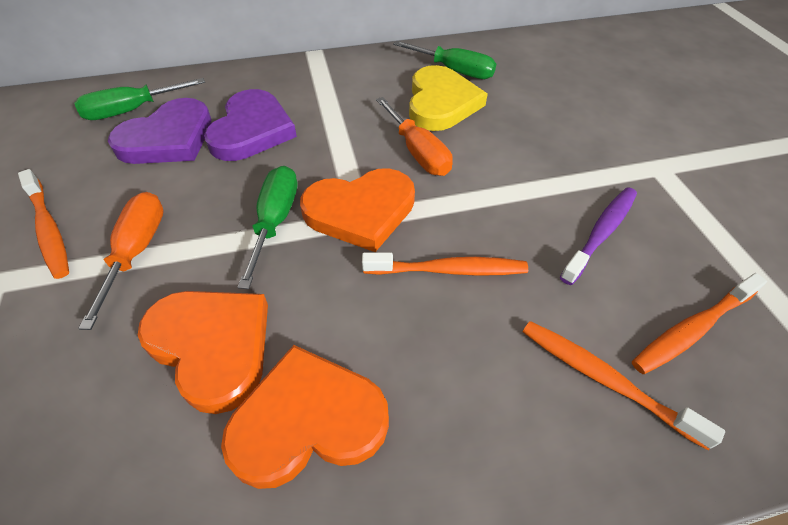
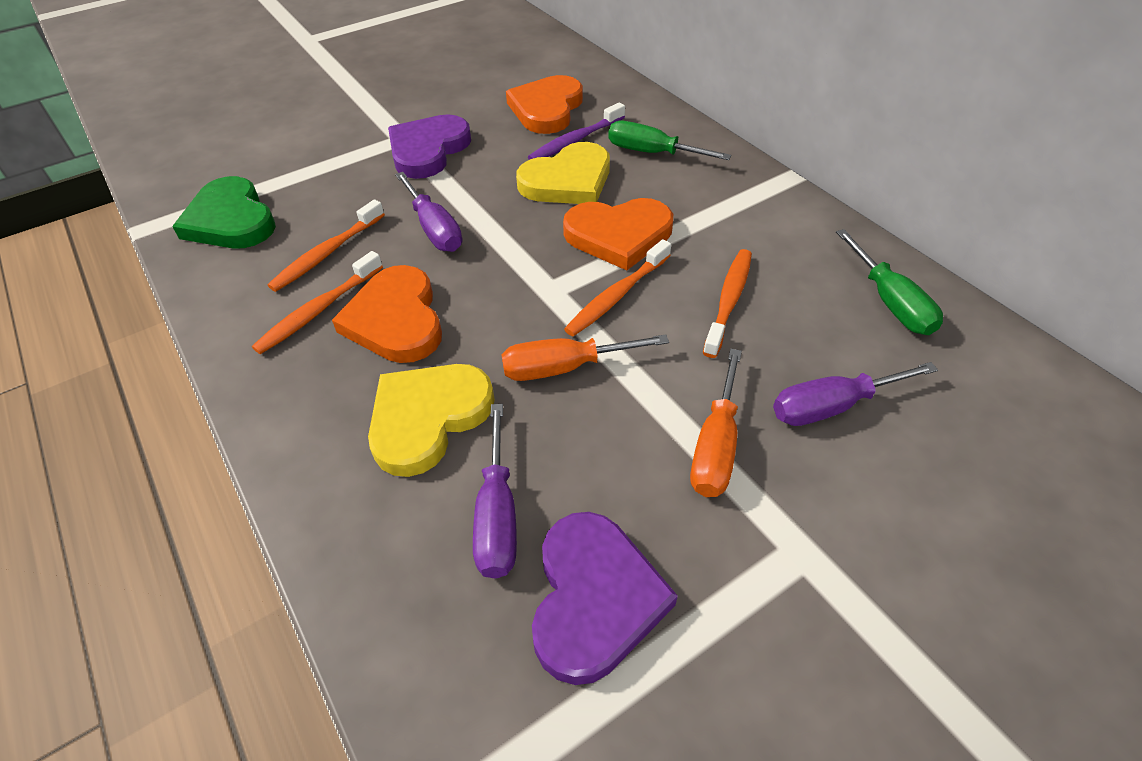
green heart: none = 0 -> [172,176,276,248] = 1
green screwdriver: [74,78,205,120] [237,166,297,289] [393,41,496,79] = 3 -> [608,121,731,160] [836,229,943,335] = 2
purple screwdriver: none = 0 -> [395,172,462,252] [473,404,517,579] [773,362,938,426] = 3
yellow heart: [409,65,488,131] = 1 -> [368,364,495,477] [516,142,610,204] = 2

